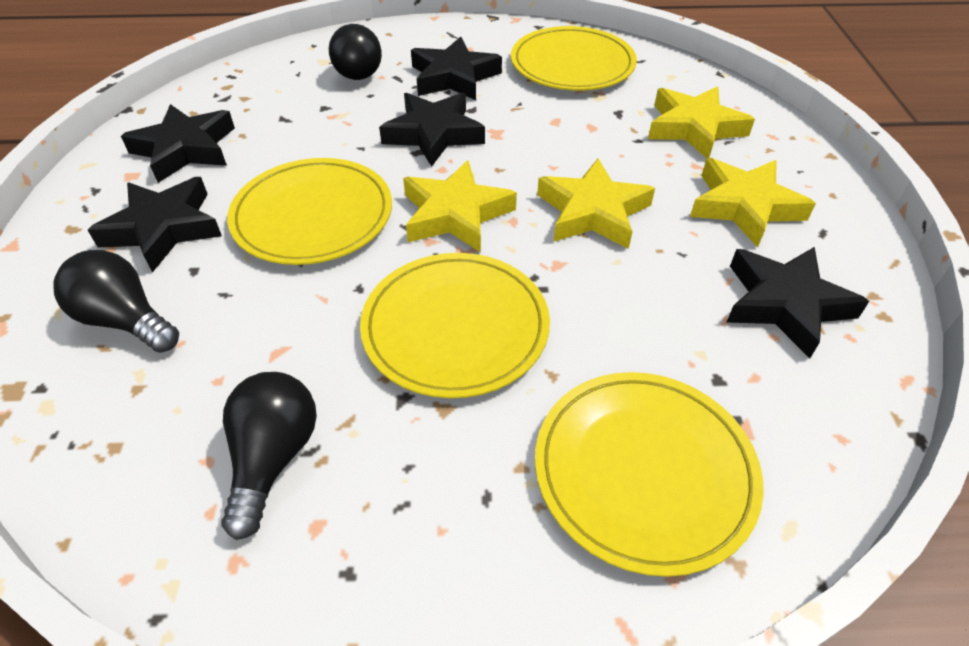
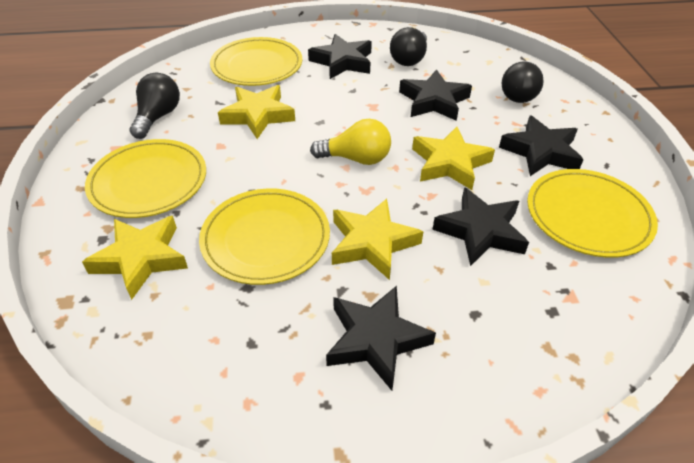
yellow light bulb: none = 0 -> [310,119,391,165] = 1

